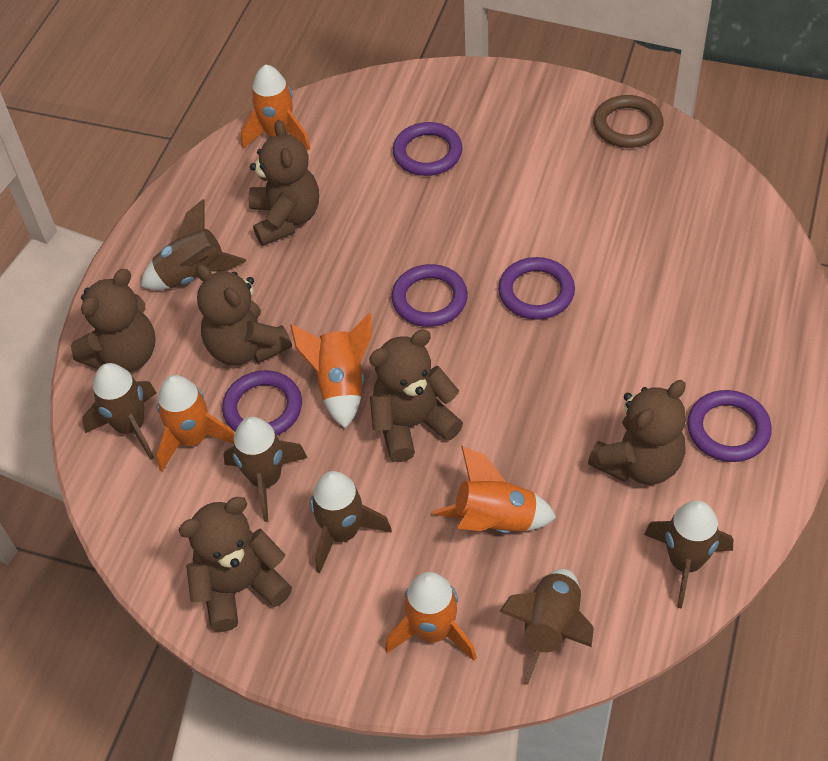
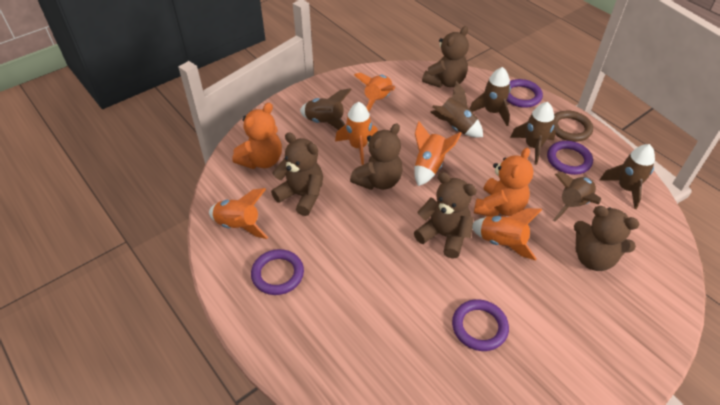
brown teddy bear: [71,269,155,372] [178,497,292,632] [196,264,292,365] [249,120,319,246] [369,330,463,462] [588,380,686,485] = 6 -> [271,132,323,216] [350,123,403,190] [414,172,477,259] [422,26,469,88] [574,206,639,271] = 5
orange teddy bear: none = 0 -> [232,103,282,169] [474,148,534,216] = 2
purple ring: [222,370,302,435] [392,264,468,327] [393,122,463,176] [498,257,575,320] [687,390,772,462] = 5 -> [251,249,304,295] [452,299,509,351] [506,79,543,108] [547,141,593,175] = 4

